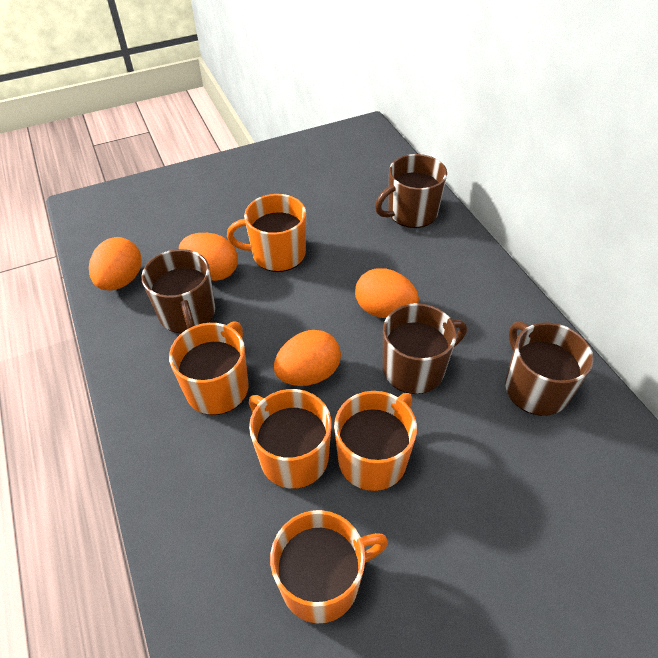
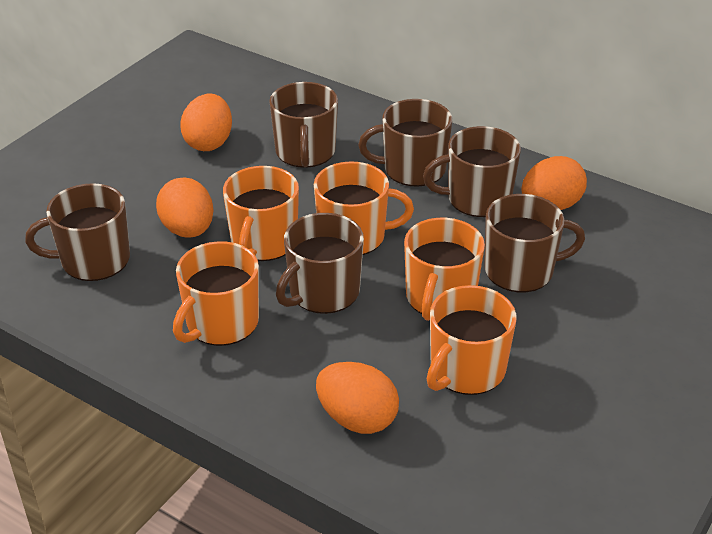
brown mug: [141,249,216,333] [375,154,447,228] [383,303,467,394] [505,322,594,416] = 4 -> [25,183,130,281] [269,82,338,168] [276,213,364,314] [358,99,452,187] [423,126,521,217] [484,194,585,292] = 6

